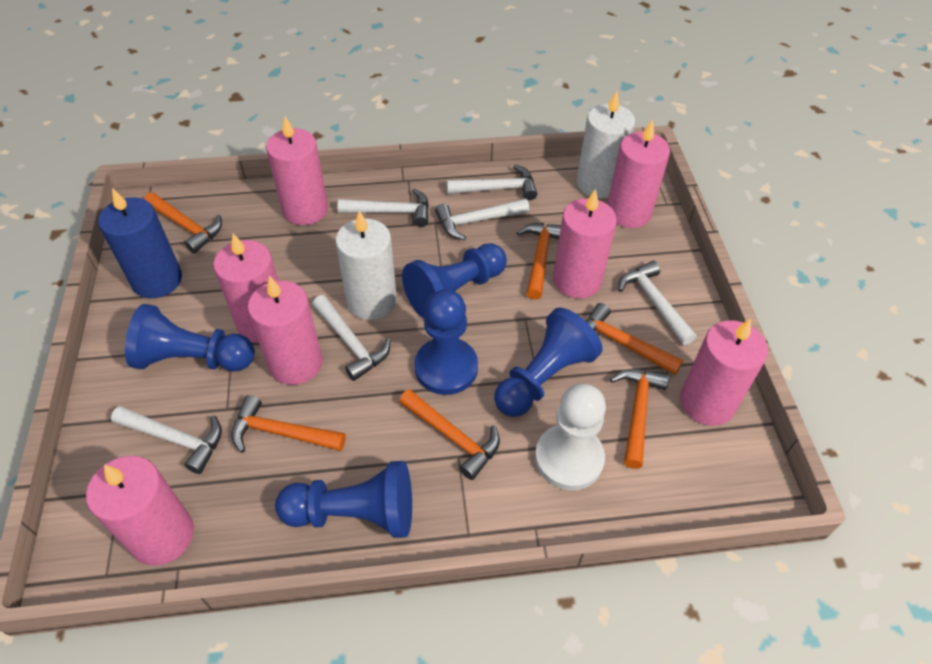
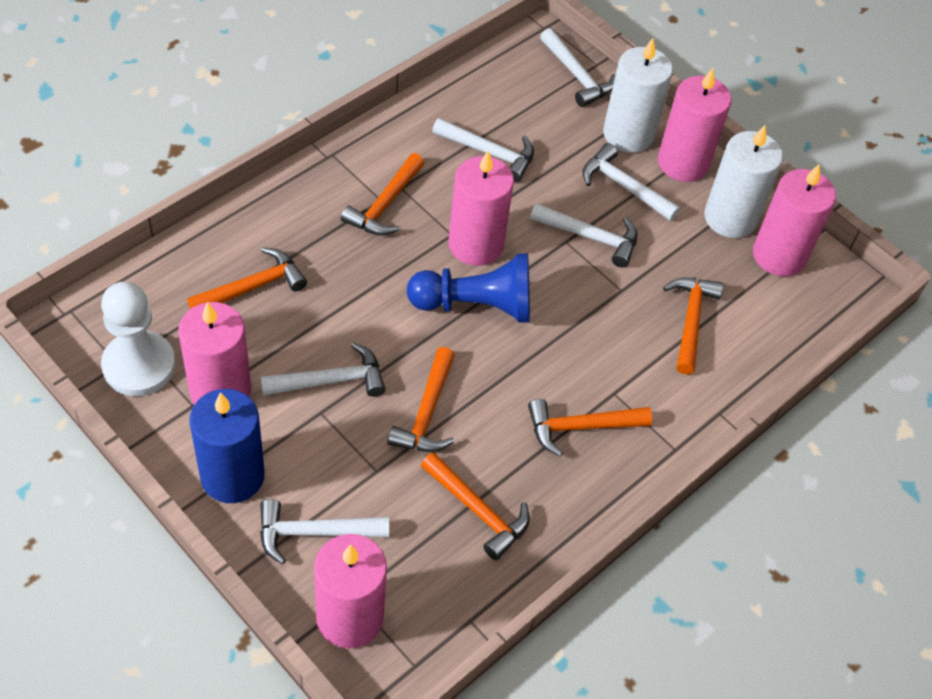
blue pawn: [125,304,255,372] [275,461,412,538] [402,243,507,318] [414,289,478,395] [494,308,603,417] = 5 -> [407,253,530,323] = 1
pink candle: [86,456,194,566] [213,233,278,343] [248,276,323,385] [266,117,328,225] [553,189,617,299] [607,119,670,228] [680,318,768,426] = 7 -> [178,301,251,405] [314,534,387,648] [448,151,514,266] [658,68,731,182] [753,164,836,276] = 5

